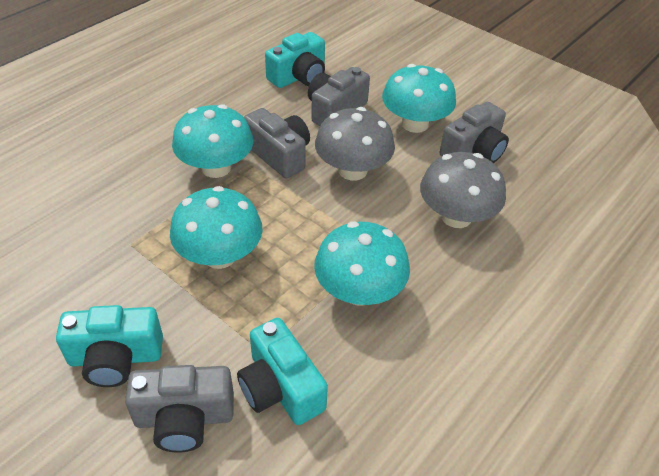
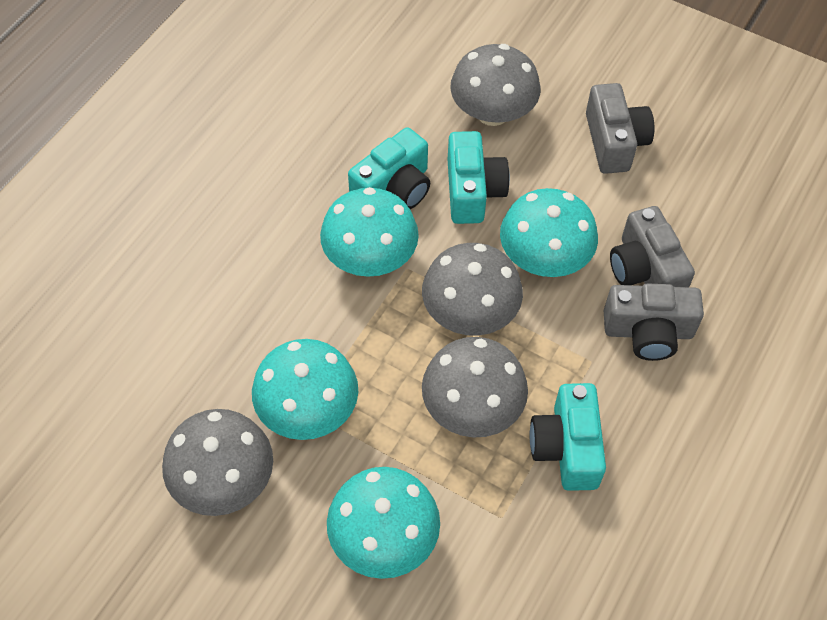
grey camera: [125,365,234,453] [244,108,310,178] [308,67,370,126] [440,102,509,163] = 4 -> [586,83,654,174] [604,284,704,361] [610,206,695,287] = 3
grey mushroom: [315,107,395,180] [420,152,506,228] = 2 -> [162,409,273,516] [422,243,523,336] [422,337,528,438] [450,44,541,126] = 4

